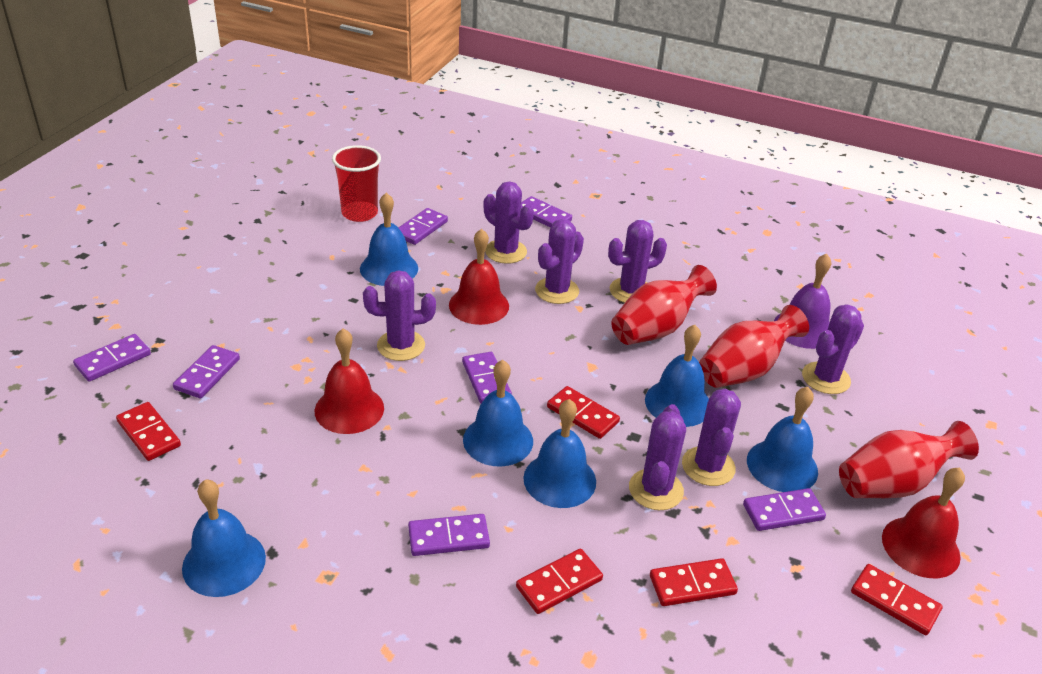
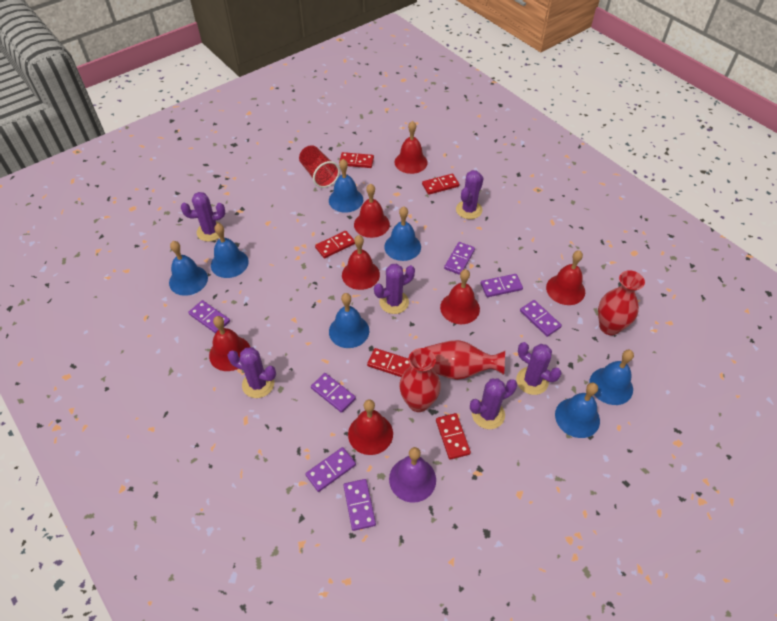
blue bell: [182,480,266,597] [360,193,418,286] [463,360,533,467] [523,399,596,508] [645,325,709,427] [747,387,818,492] = 6 -> [169,241,208,296] [211,223,249,278] [329,159,363,213] [329,293,369,348] [384,207,421,261] [555,382,600,438] [589,350,634,405] = 7
purple cactus: [363,270,436,361] [484,181,534,264] [535,219,584,304] [608,220,667,303] [629,404,686,510] [682,389,741,486] [802,304,864,394] = 7 -> [181,192,225,242] [228,347,276,398] [374,264,415,314] [456,170,484,219] [470,378,517,429] [516,342,562,395] = 6
red bell: [315,329,384,434] [449,229,509,325] [882,468,965,578] = 3 -> [209,316,250,371] [342,235,380,290] [348,399,393,455] [354,184,390,238] [395,121,428,174] [440,269,480,324] [546,250,585,305] = 7

